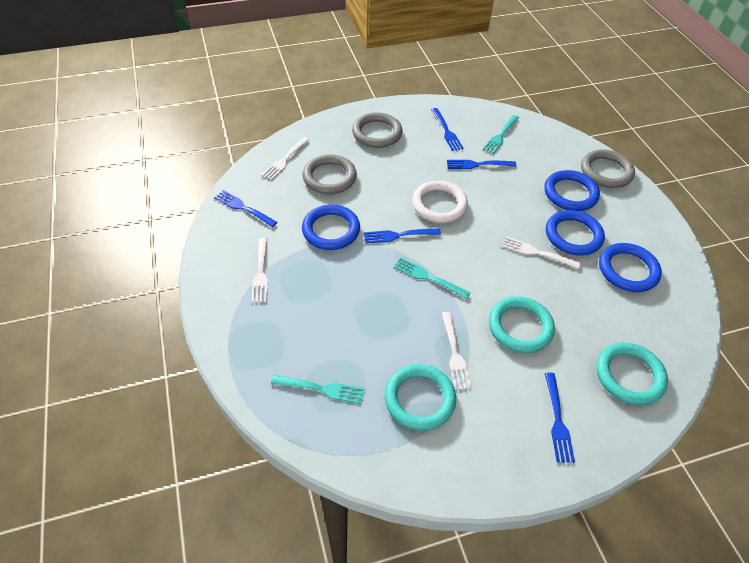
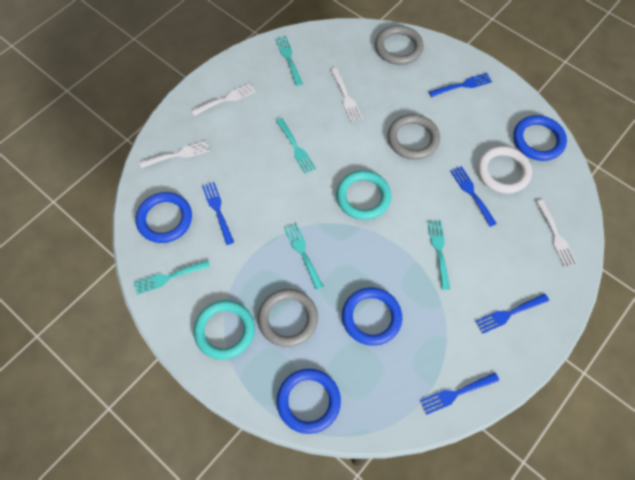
turquoise fork: [271,375,365,404] [394,258,470,299] [483,115,519,154] = 3 -> [134,260,210,295] [275,36,303,86] [276,118,316,174] [284,223,324,290] [428,220,450,290] = 5
turquoise ring: [384,364,456,431] [489,296,555,353] [596,342,668,405] = 3 -> [194,300,255,360] [336,170,391,220] = 2

